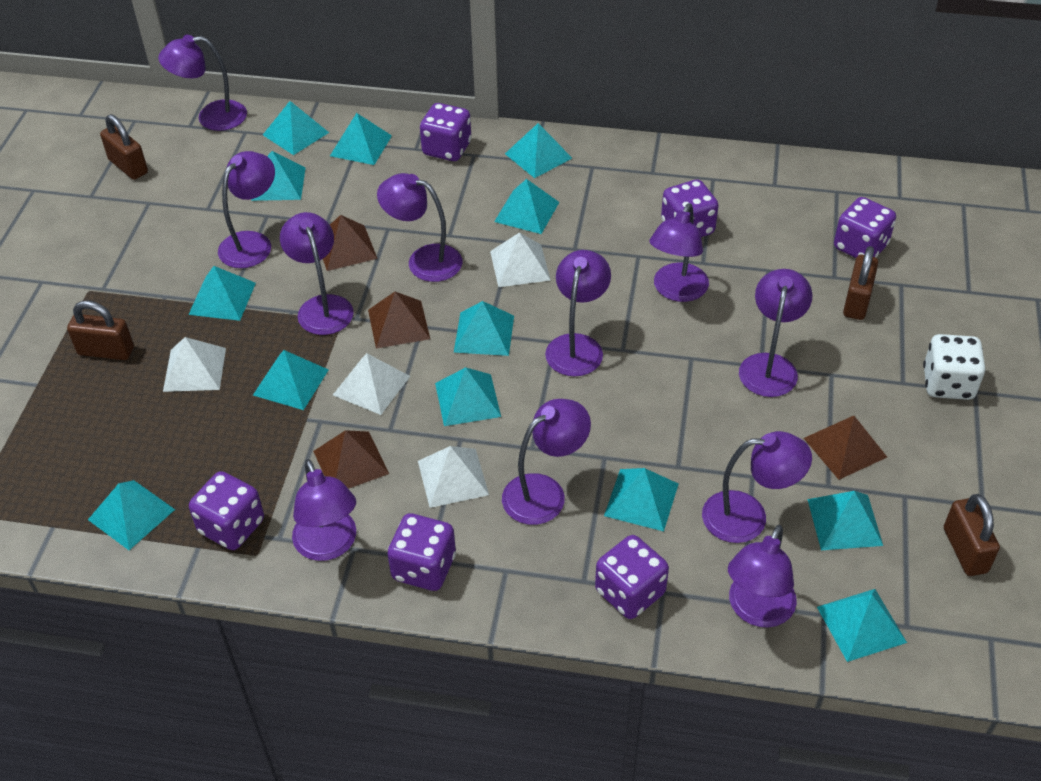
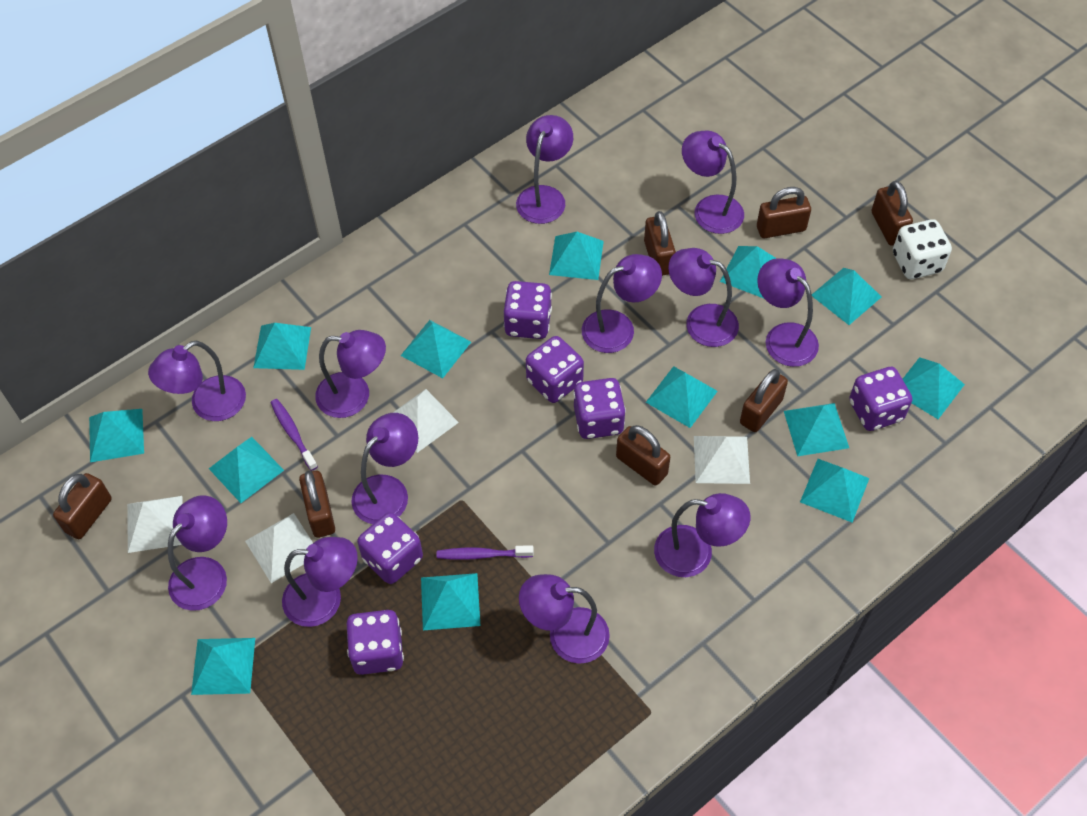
brown padlock: [67,301,134,360] [100,114,148,180] [843,246,878,320] [944,494,1000,576] = 4 -> [53,473,112,539] [299,471,335,538] [616,425,670,486] [644,211,676,276] [740,369,788,432] [757,187,811,238] [871,181,913,246] = 7
brown pyramid: [313,430,389,489] [323,215,378,271] [368,292,430,349] [804,416,887,480] = 4 -> none = 0
purple lamp: [158,35,247,131] [218,151,275,268] [280,212,354,335] [292,459,356,561] [377,173,462,282] [502,399,591,525] [545,250,611,376] [649,203,709,302] [702,431,812,543] [728,525,797,627] [739,269,813,397] = 11 -> [148,341,246,421] [168,495,227,611] [282,537,358,627] [315,330,386,418] [351,413,418,524] [516,115,573,224] [519,574,610,664] [582,254,662,353] [654,493,750,577] [668,248,739,347] [682,130,744,234] [757,258,819,367] = 12
purple toothbrush: none = 0 -> [270,399,318,471] [437,545,534,560] = 2

